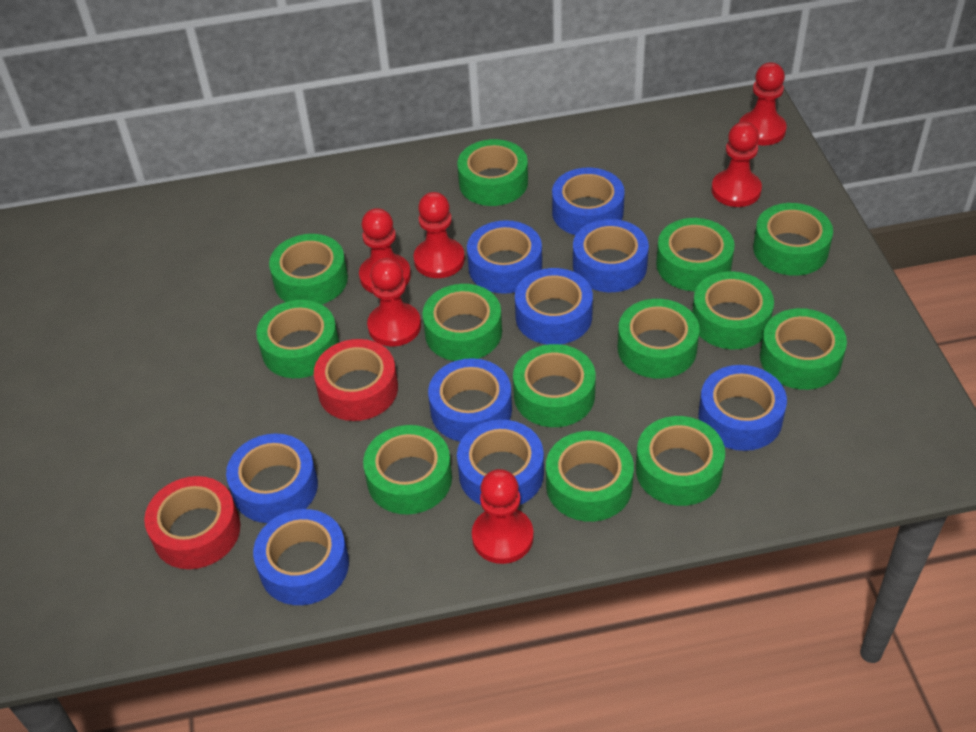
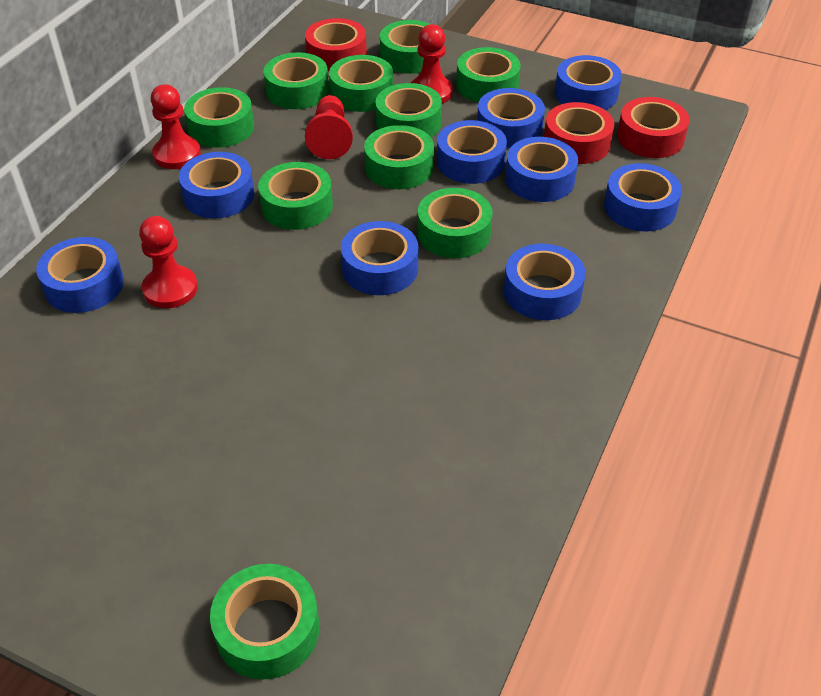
green tape: [256,300,339,378] [269,234,348,304] [363,425,452,515] [422,284,502,361] [457,139,528,206] [513,344,596,427] [546,431,634,522] [618,299,699,379] [636,416,725,506] [656,218,735,291] [692,271,774,349] [753,203,833,276] [760,308,847,390] = 13 -> [184,87,254,148] [210,564,319,680] [258,162,333,230] [264,52,329,109] [329,55,393,112] [364,125,434,189] [375,83,442,137] [380,20,440,74] [417,188,493,258] [456,47,521,103] = 10
red pawn: [359,208,411,293] [367,258,421,346] [413,192,465,278] [472,469,534,564] [712,122,762,207] [739,62,787,146] = 6 -> [139,216,198,308] [151,84,201,169] [305,95,353,159] [411,24,453,103] = 4
red tape: [144,476,240,569] [314,339,398,421] = 2 -> [305,18,367,71] [544,102,614,164] [617,97,690,158] = 3

